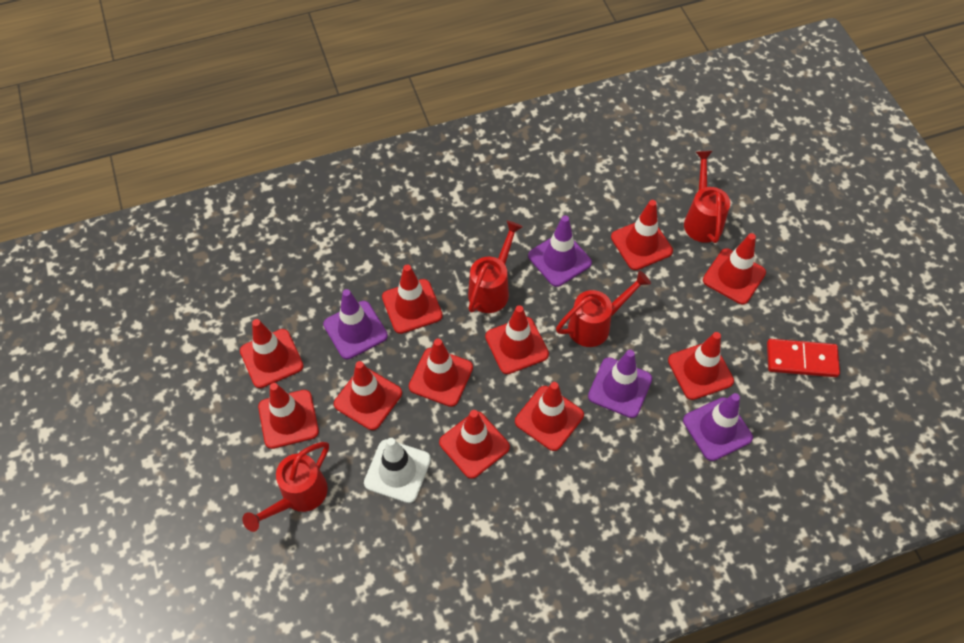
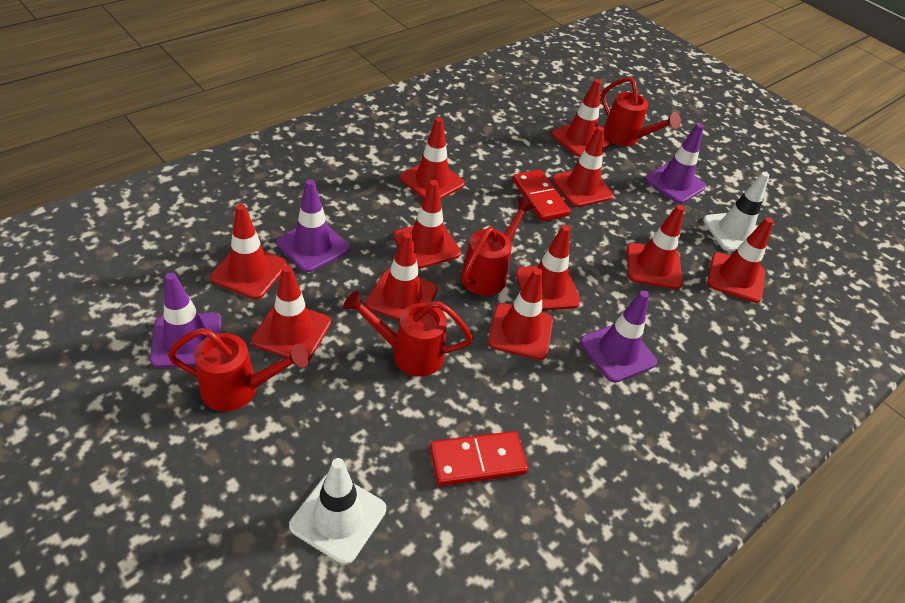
red domino: [767,339,840,377] = 1 -> [430,431,528,486] [513,170,571,221] = 2
white traffic cone: [364,438,431,503] = 1 -> [289,458,386,564] [703,172,769,251] = 2

